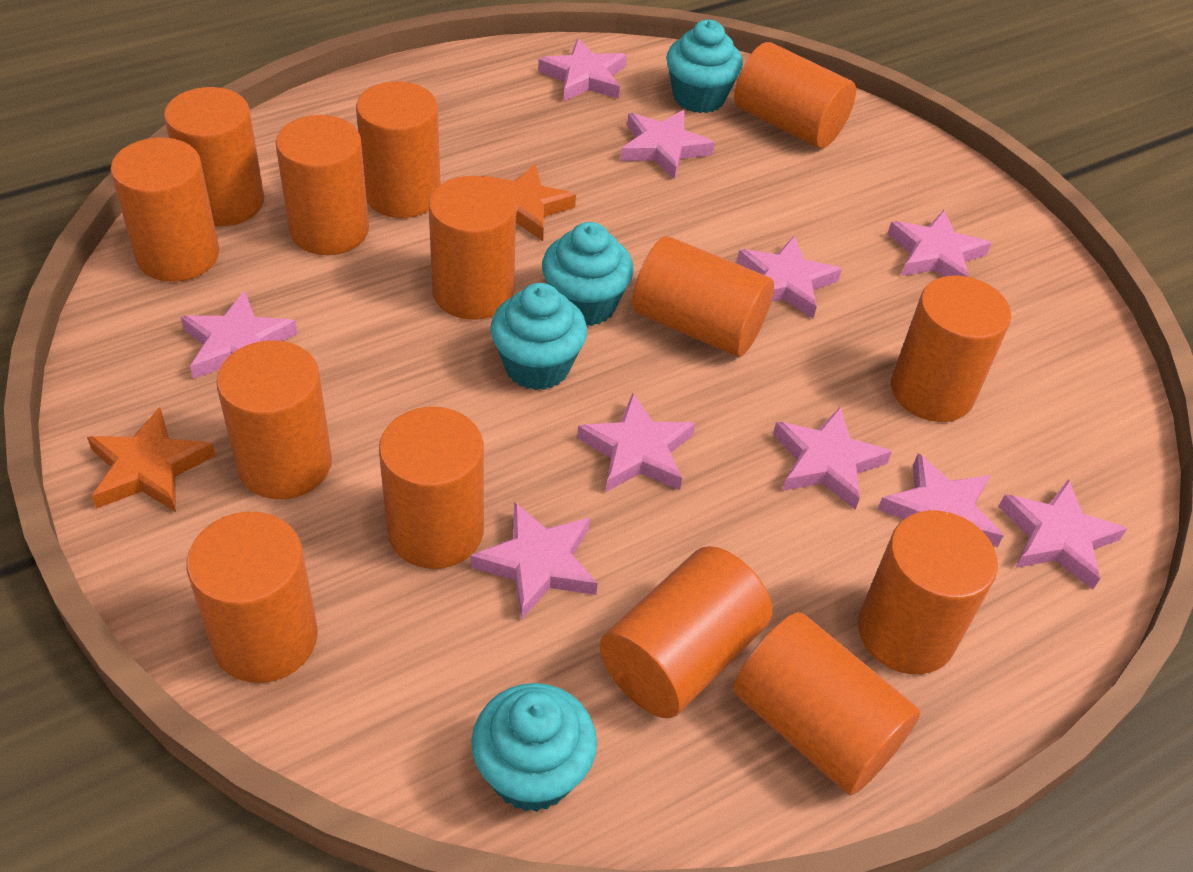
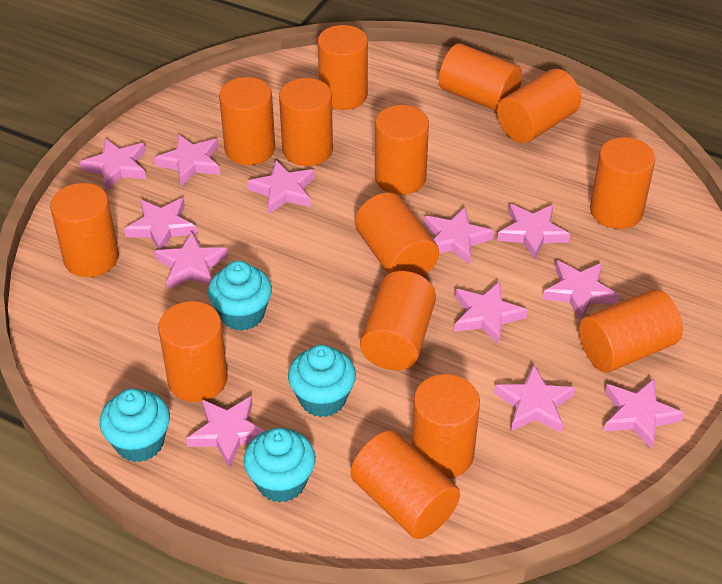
orange star: [87,407,216,512] [481,164,576,241] = 2 -> none = 0
pink star: [181,291,298,379] [471,502,598,620] [538,39,627,102] [577,393,695,492] [620,110,715,179] [737,236,842,319] [773,407,892,510] [878,454,1004,547] [888,210,991,277] [999,479,1127,590] = 10 -> [80,138,146,191] [124,198,197,250] [154,134,220,186] [154,232,228,289] [186,396,265,468] [247,160,315,214] [424,206,494,265] [454,281,528,345] [494,365,575,433] [497,204,570,260] [542,260,619,321] [604,379,684,450] = 12

